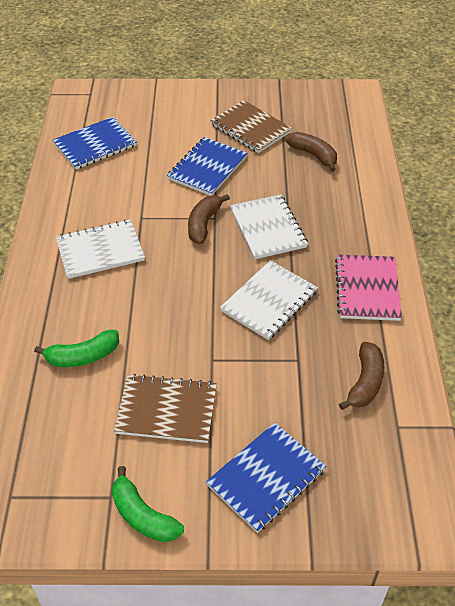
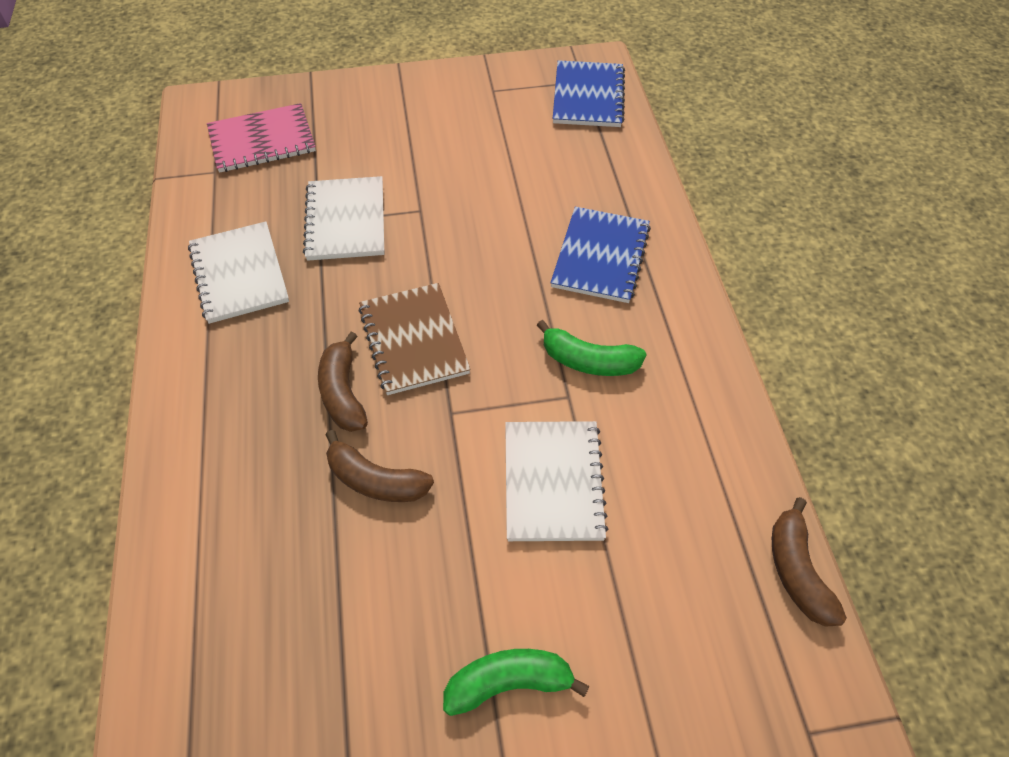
blue notebook: [53,117,137,169] [167,137,247,196] [206,422,326,533] = 3 -> [551,207,651,303] [553,60,625,127] = 2
brown notebook: [114,374,217,443] [210,100,292,153] = 2 -> [359,283,471,395] = 1

